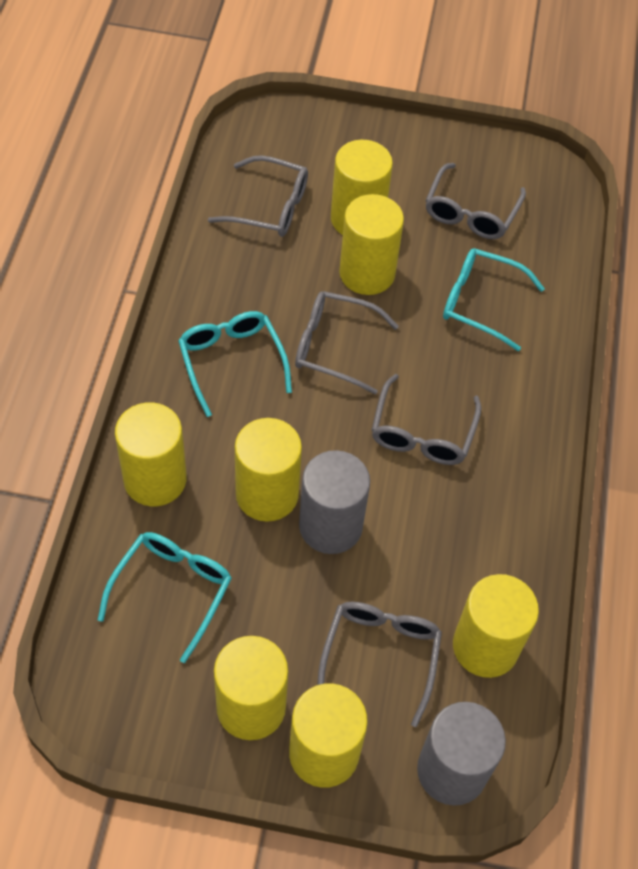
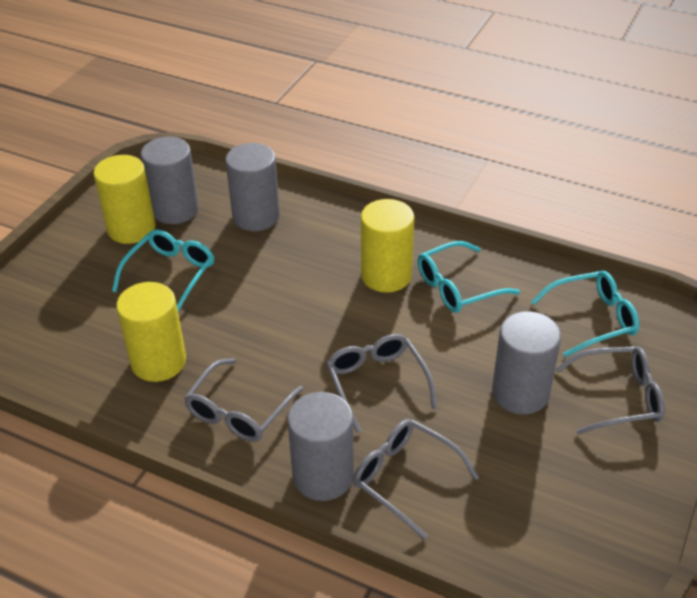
grey cylinder: [299,450,370,554] [417,702,506,806] = 2 -> [141,137,199,224] [225,143,280,231] [287,392,354,501] [492,311,561,414] = 4
grey glasses: [208,155,308,237] [295,291,399,395] [318,602,442,727] [372,374,481,465] [425,163,526,239] = 5 -> [184,358,303,442] [326,334,438,433] [353,419,479,540] [556,346,665,435] = 4
yellow cylinder: [115,402,187,506] [214,636,288,740] [235,418,302,522] [289,683,368,788] [331,140,393,235] [339,194,404,295] [453,574,539,678] = 7 -> [94,155,155,244] [116,282,186,382] [361,199,414,292] = 3

